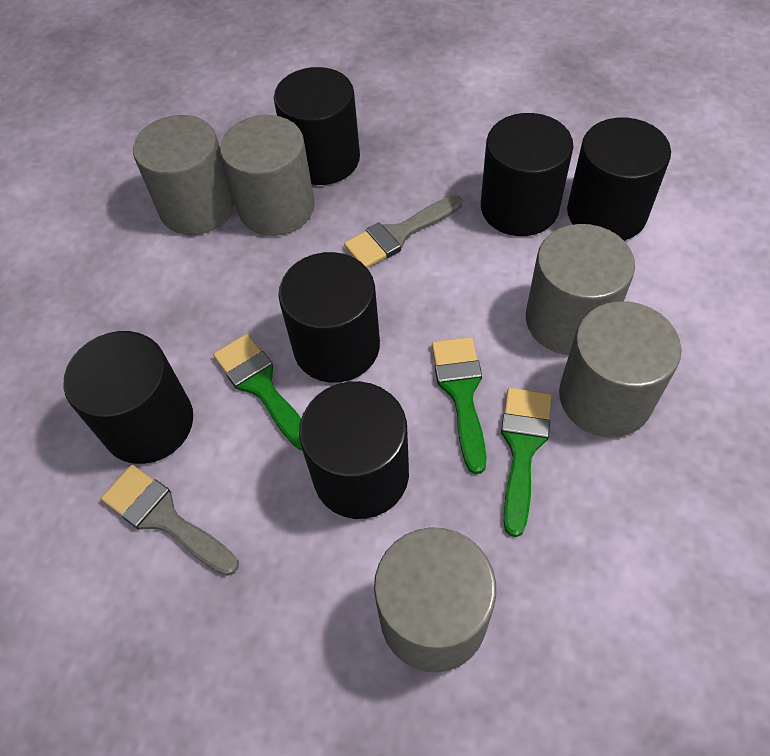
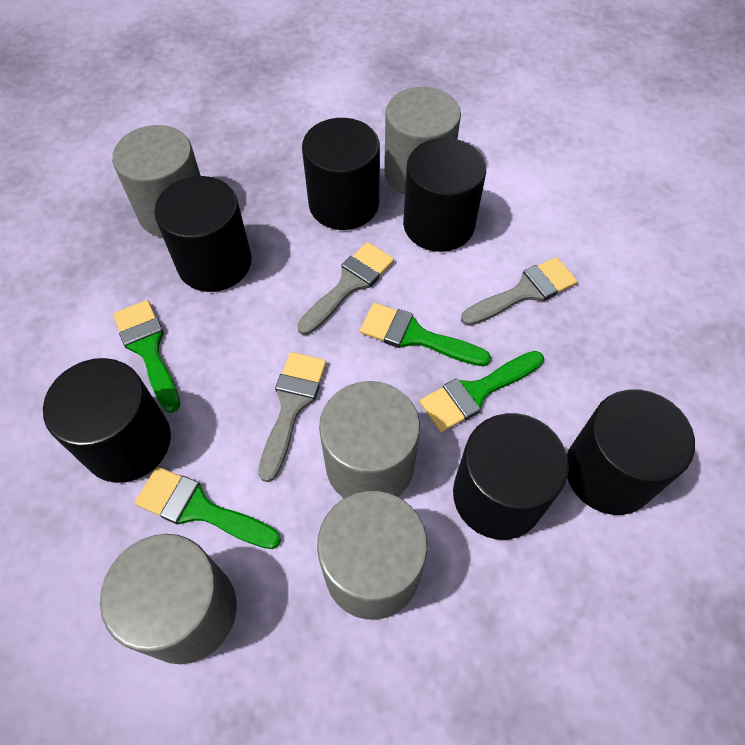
green brush: [213,334,302,450] [432,337,487,474] [501,388,551,537] = 3 -> [113,300,180,413] [135,467,281,549] [360,303,491,366] [420,351,544,432] = 4
grey brush: [101,465,239,576] [344,195,462,268] = 2 -> [258,352,326,482] [297,242,394,335] [461,257,578,326] = 3

